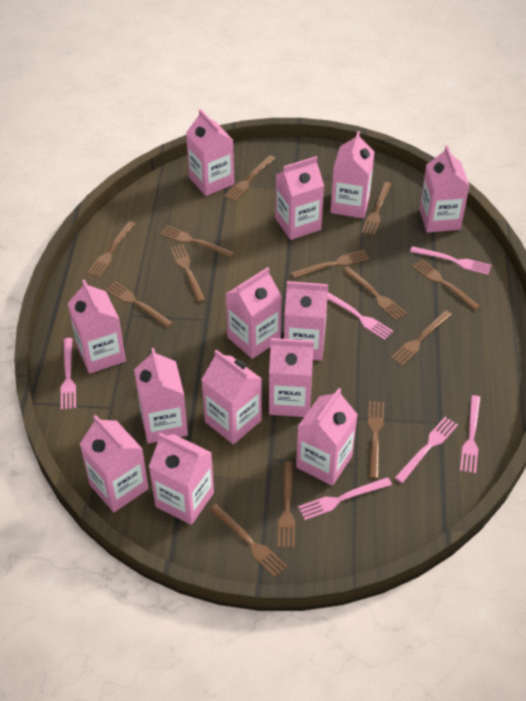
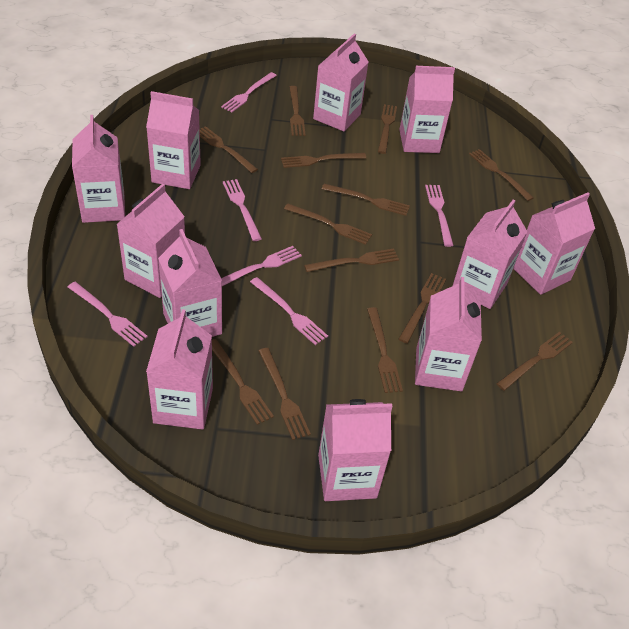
pink carton: [68,279,126,374] [80,415,149,512] [134,348,188,444] [149,433,214,525] [186,109,234,196] [201,350,262,444] [226,267,282,359] [269,338,314,417] [275,156,324,240] [284,281,328,361] [296,388,358,486] [330,131,374,218] [419,145,470,233] = 13 -> [72,115,125,223] [116,184,185,298] [146,91,201,189] [146,309,213,430] [158,229,222,337] [313,34,369,131] [318,399,393,501] [399,66,455,153] [415,277,482,391] [453,199,528,309] [513,193,595,295] = 11

